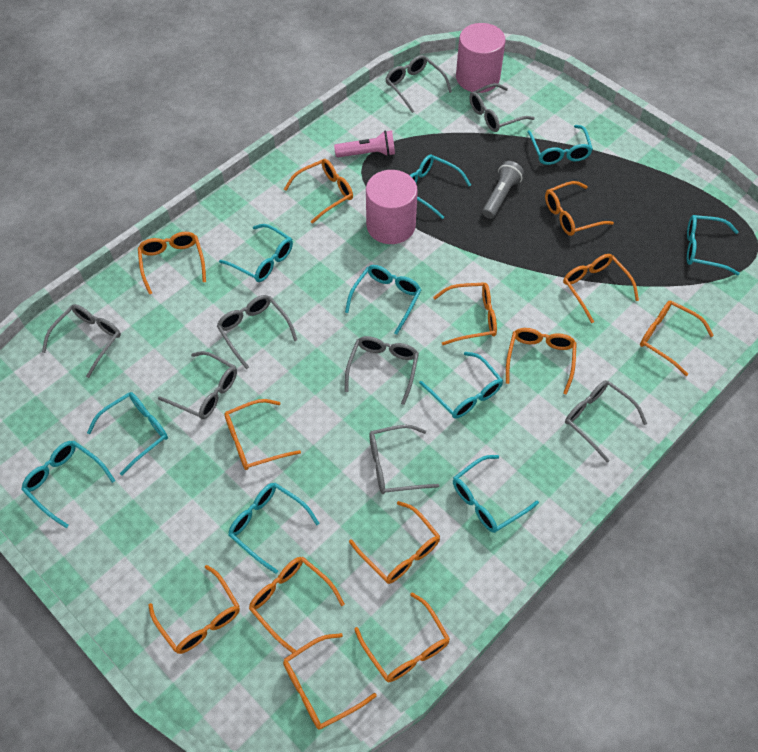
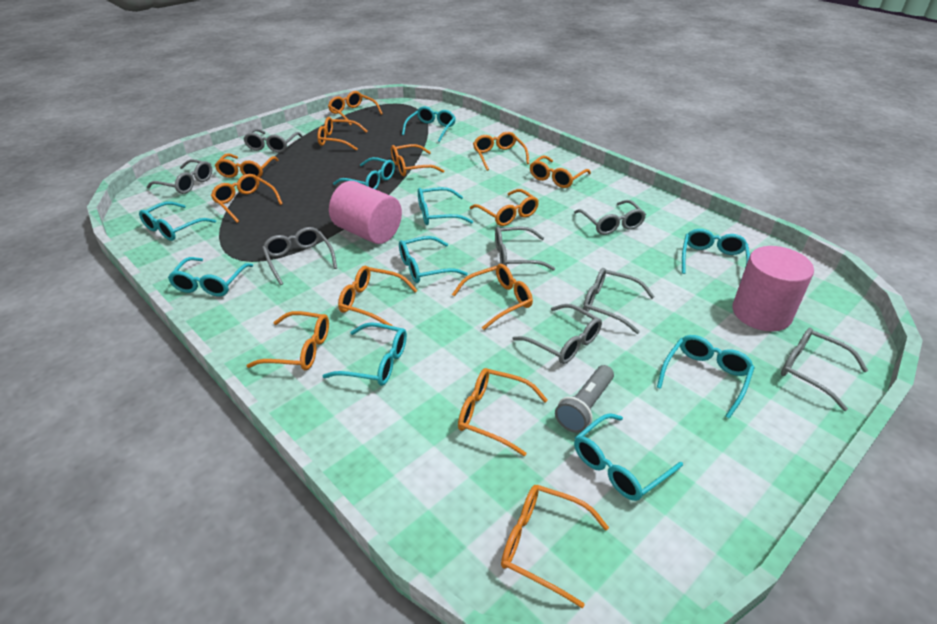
pink flashlight: [334,130,395,157] = 1 -> none = 0

